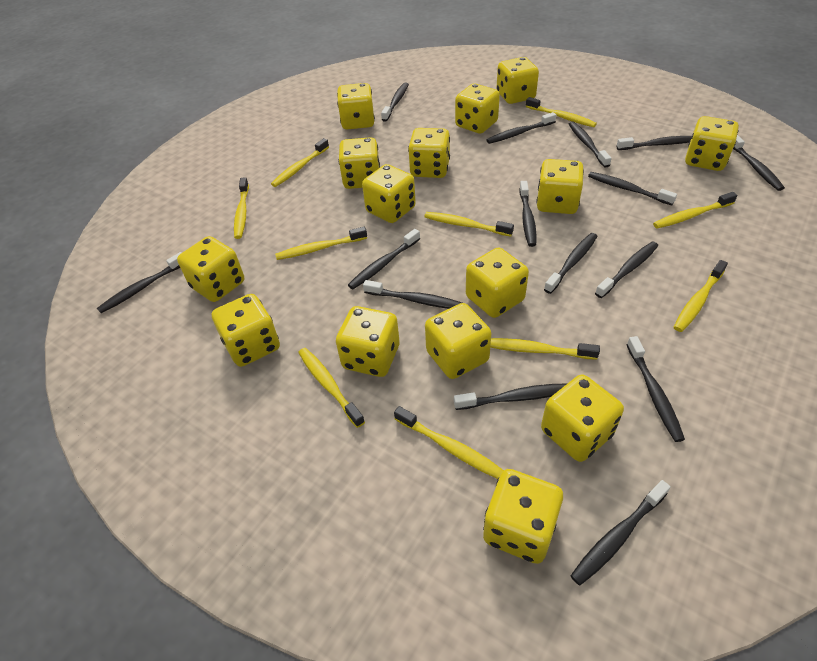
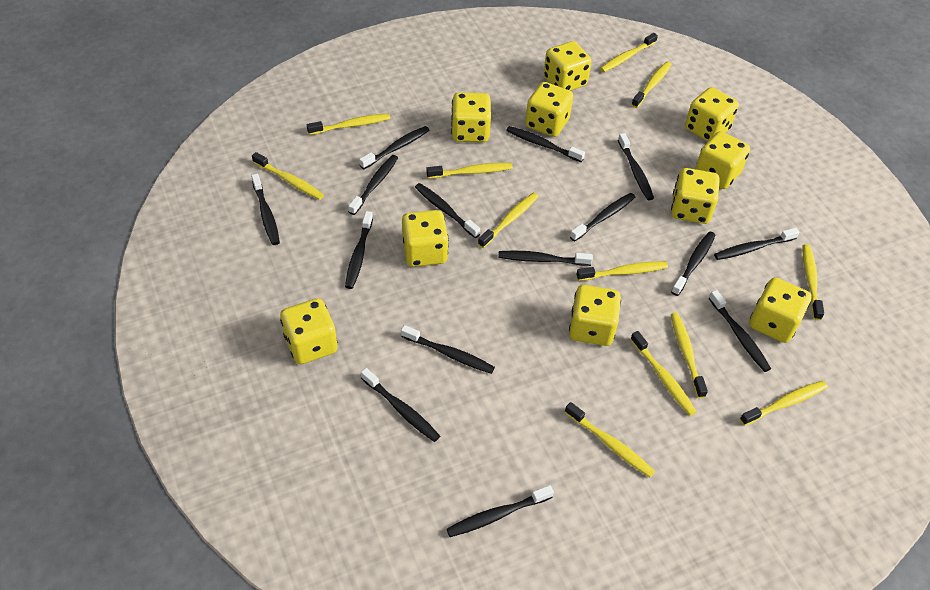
yellow dice: [177,236,244,302] [212,294,280,367] [336,306,400,377] [337,83,375,129] [338,137,380,189] [362,164,416,223] [408,128,450,178] [425,303,491,379] [455,84,500,134] [466,247,529,318] [483,469,563,564] [496,57,539,104] [536,159,584,214] [541,374,624,462] [685,116,739,171] = 15 -> [280,298,338,364] [402,210,449,267] [451,92,491,142] [525,82,573,137] [544,41,592,91] [569,285,621,346] [671,168,720,224] [685,87,739,141] [695,131,750,189] [749,277,811,343] = 10
yellow toothbrush: [234,177,249,239] [271,138,329,187] [275,227,367,260] [298,348,365,428] [394,406,504,479] [424,212,514,236] [490,338,600,360] [526,97,597,127] [653,192,737,229] [674,260,728,332] = 10 -> [252,152,324,200] [307,114,390,135] [426,163,513,179] [478,193,538,248] [565,402,655,477] [576,261,668,281] [600,33,658,72] [630,331,697,416] [631,61,672,108] [671,313,708,398] [740,381,828,426] [803,244,824,320] = 12

